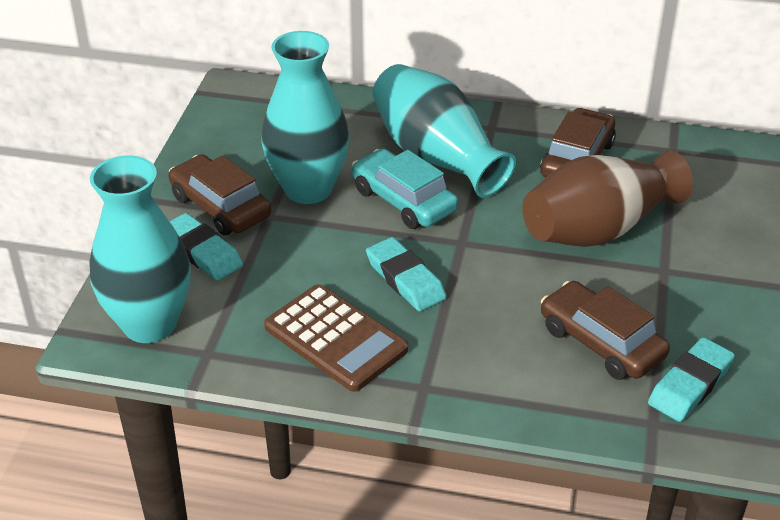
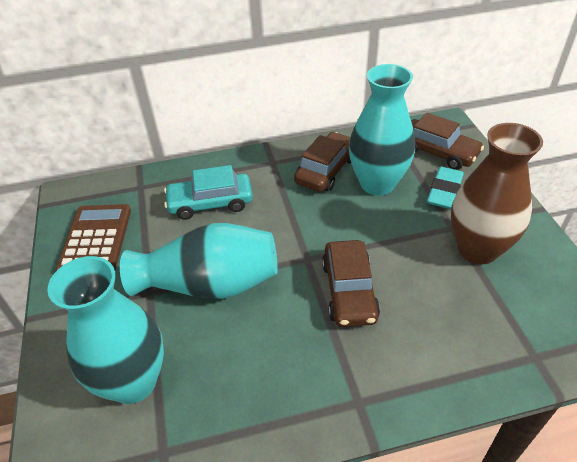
turquoise eraser: [169,213,243,281] [366,237,446,311] [648,337,735,422] = 3 -> [427,166,464,209] = 1

